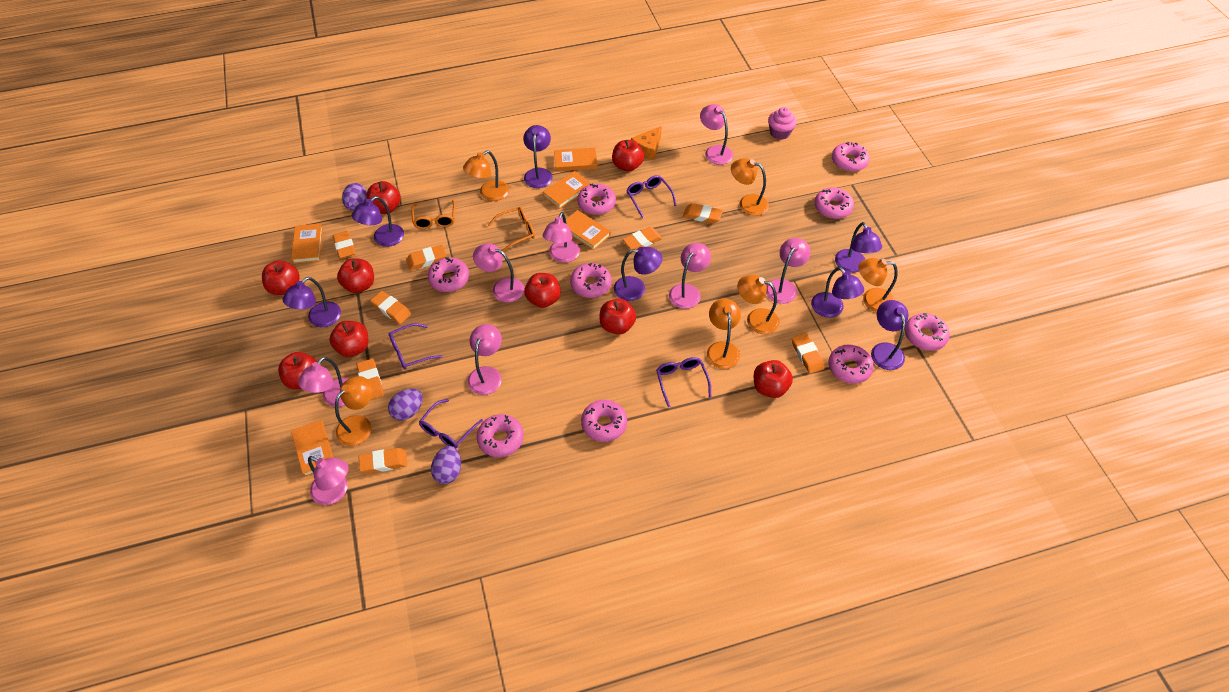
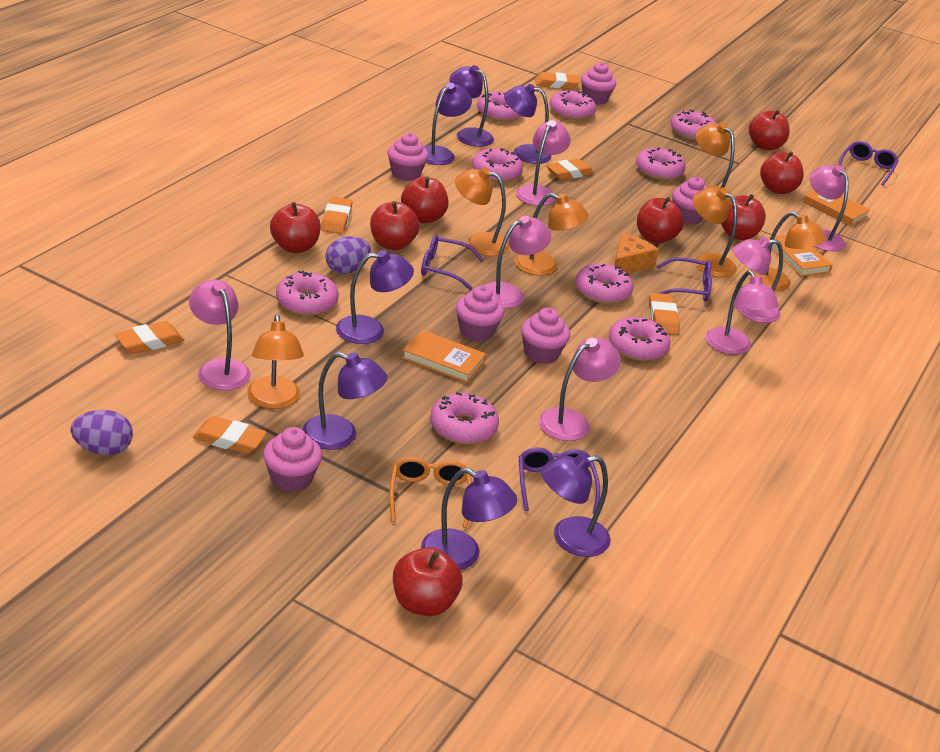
orange book: [291,224,323,264] [291,420,334,477] [543,171,591,209] [554,148,598,171] [566,210,611,250] = 5 -> [402,330,486,383] [769,235,833,277] [803,190,871,226] = 3
orange eraser: [333,231,356,259] [356,359,384,400] [359,448,407,474] [370,291,411,324] [406,245,446,270] [623,227,662,250] [683,203,723,224] [792,333,825,374] = 8 -> [115,321,184,354] [193,416,267,454] [321,197,353,234] [535,72,580,89] [546,159,594,180] [649,293,680,335] = 6
orange glasses: [411,200,455,229] [488,207,535,252] = 2 -> [389,457,472,528] = 1
pink cupcake: [768,107,797,140] = 1 -> [263,427,322,492] [388,133,429,181] [456,285,504,341] [521,308,570,364] [581,62,616,105] [672,177,707,225] = 6
pink lamp: [298,357,349,407] [308,456,349,505] [467,324,502,395] [473,243,524,302] [542,212,580,263] [669,243,711,309] [700,104,733,165] [766,238,811,304] = 8 -> [189,279,250,390] [484,216,551,308] [516,120,571,206] [539,337,621,441] [706,270,779,355] [732,236,783,323] [810,165,849,251] = 7
purple egg: [342,183,367,210] [388,388,423,421] [431,446,461,484] = 3 -> [71,410,133,455] [325,236,371,274] = 2
red apple: [262,260,300,295] [278,352,317,389] [329,321,368,357] [337,259,374,293] [366,181,401,214] [524,273,561,308] [600,299,636,335] [612,140,644,172] [754,360,793,398] = 9 -> [270,202,321,253] [370,201,420,250] [393,547,462,616] [401,177,448,223] [637,197,684,243] [721,194,766,240] [749,110,790,150] [760,152,804,194] = 8

